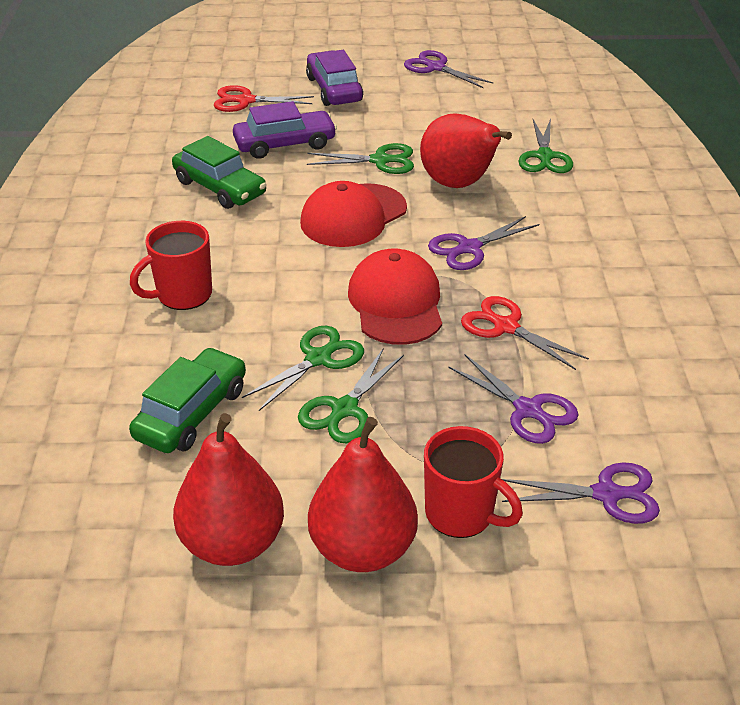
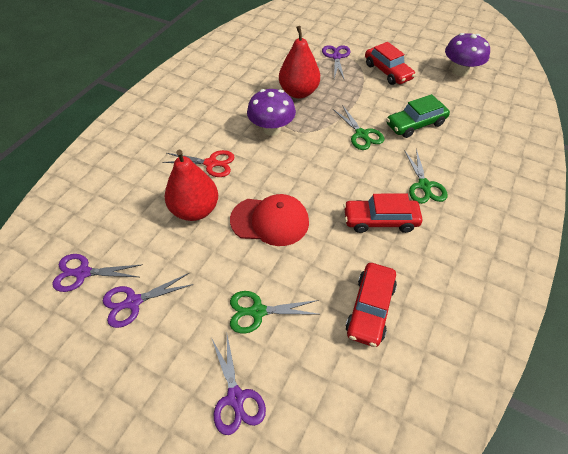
green car: [129,347,246,453] [172,136,267,209] = 2 -> [386,94,450,138] = 1
green scissors: [242,326,364,411] [298,349,404,443] [307,143,414,174] [519,118,573,173] = 4 -> [230,291,318,333] [333,105,385,150] [404,149,447,204] = 3
purple car: [233,101,337,159] [306,50,363,106] = 2 -> none = 0
purple mushroom: none = 0 -> [247,89,296,136] [445,33,490,76] = 2
red cap: [300,181,407,247] [348,249,442,345] = 2 -> [230,194,309,246] = 1
red car: none = 0 -> [343,194,422,233] [346,263,397,347] [365,42,416,85] = 3
red mug: [130,221,212,310] [424,426,523,538] = 2 -> none = 0
red pear: [173,413,284,566] [308,417,418,572] [420,113,512,188] = 3 -> [165,150,218,221] [279,26,320,98] = 2
red scissors: [214,85,314,112] [461,296,589,370] = 2 -> [162,150,235,177] = 1

